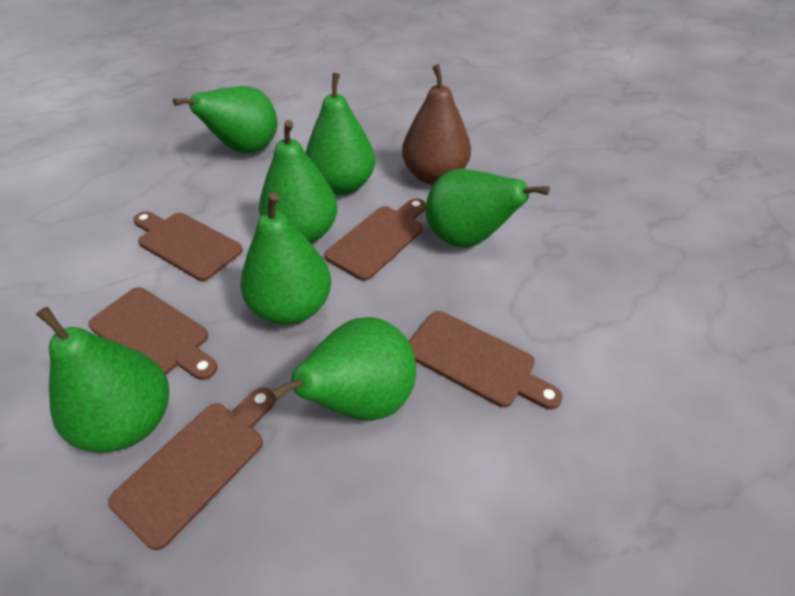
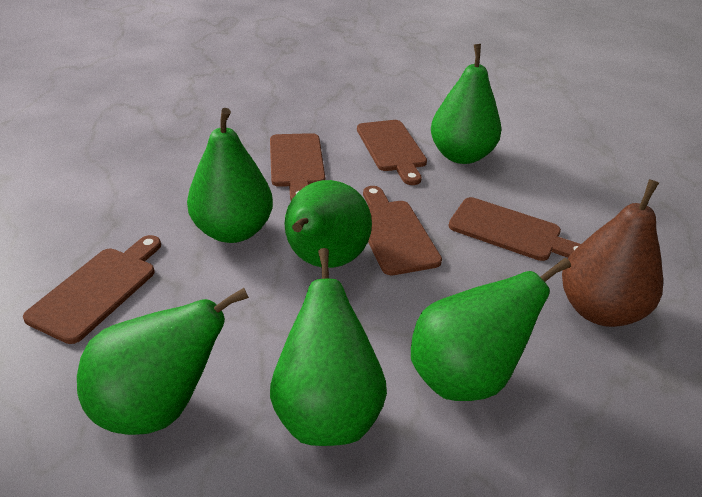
green pear: [36,307,169,453] [173,86,277,154] [240,193,331,325] [259,120,338,243] [269,317,416,421] [306,73,375,195] [425,169,550,248] = 7 -> [77,288,249,435] [187,108,273,243] [270,248,387,446] [284,180,372,268] [411,258,571,401] [431,44,501,164] = 6

